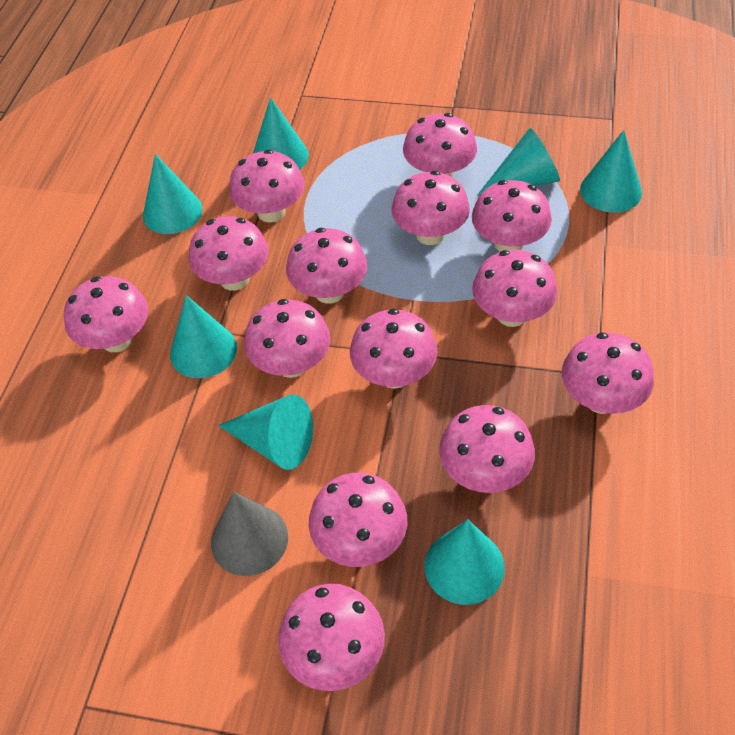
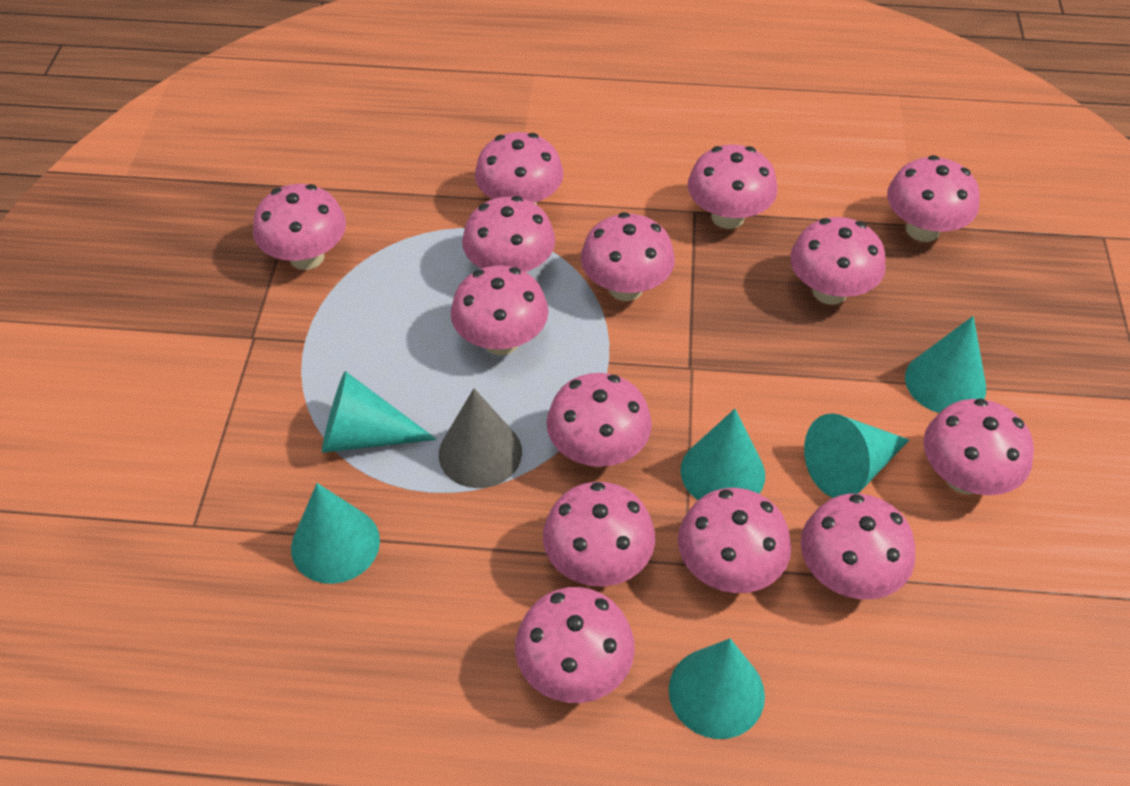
turquoise cone: [143,154,203,234] [170,295,237,378] [218,395,313,470] [253,97,309,170] [424,520,505,605] [477,128,560,196] [580,130,642,212] = 7 -> [291,483,380,584] [322,371,437,453] [669,639,765,739] [680,409,765,500] [804,413,909,498] [905,316,986,413] = 6

